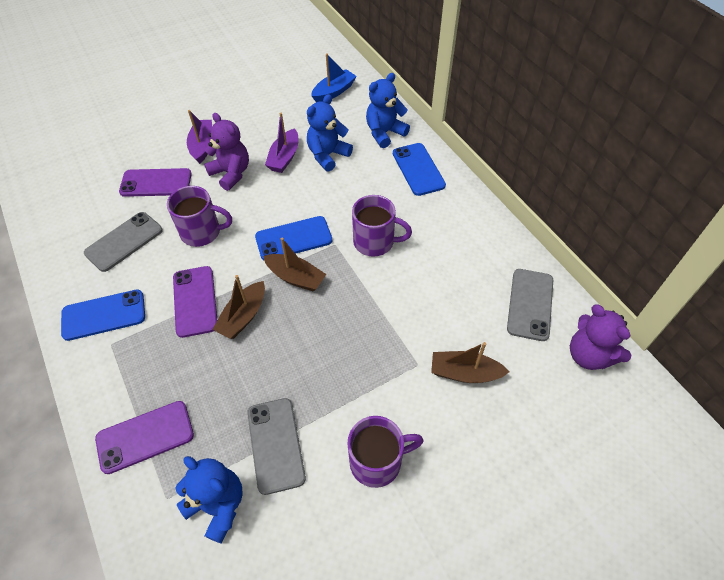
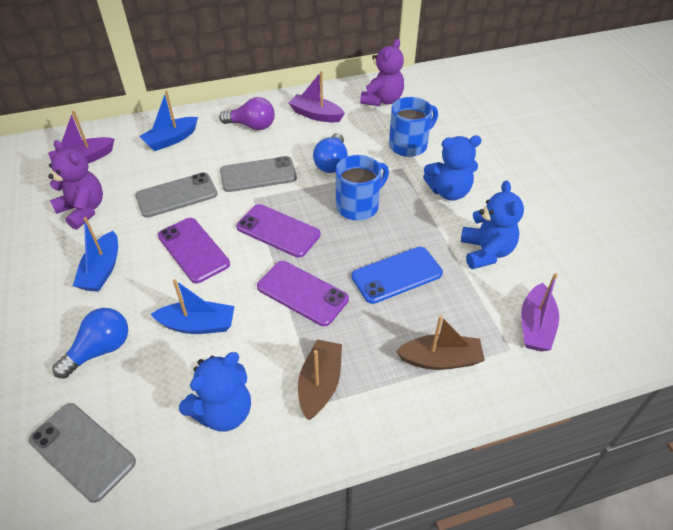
blue boat: [311,53,357,102] = 1 -> [73,217,118,292] [139,91,198,151] [150,279,234,334] = 3
blue light bulb: none = 0 -> [52,308,128,379] [313,133,348,173] = 2
blue mug: none = 0 -> [336,155,389,221] [389,97,438,157] = 2
blue phone: [61,290,145,341] [255,216,332,260] [393,143,446,196] = 3 -> [352,247,443,304] = 1
brown boat: [212,275,265,339] [263,238,326,292] [431,342,509,383] = 3 -> [298,339,342,420] [396,315,485,370] = 2
purple boat: [187,110,212,164] [265,113,298,173] = 2 -> [48,110,114,163] [289,71,345,122] [521,273,559,351] = 3
purple light bulb: none = 0 -> [219,97,275,130] = 1
purple mug: [167,186,232,247] [347,416,424,488] [352,195,412,257] = 3 -> none = 0

